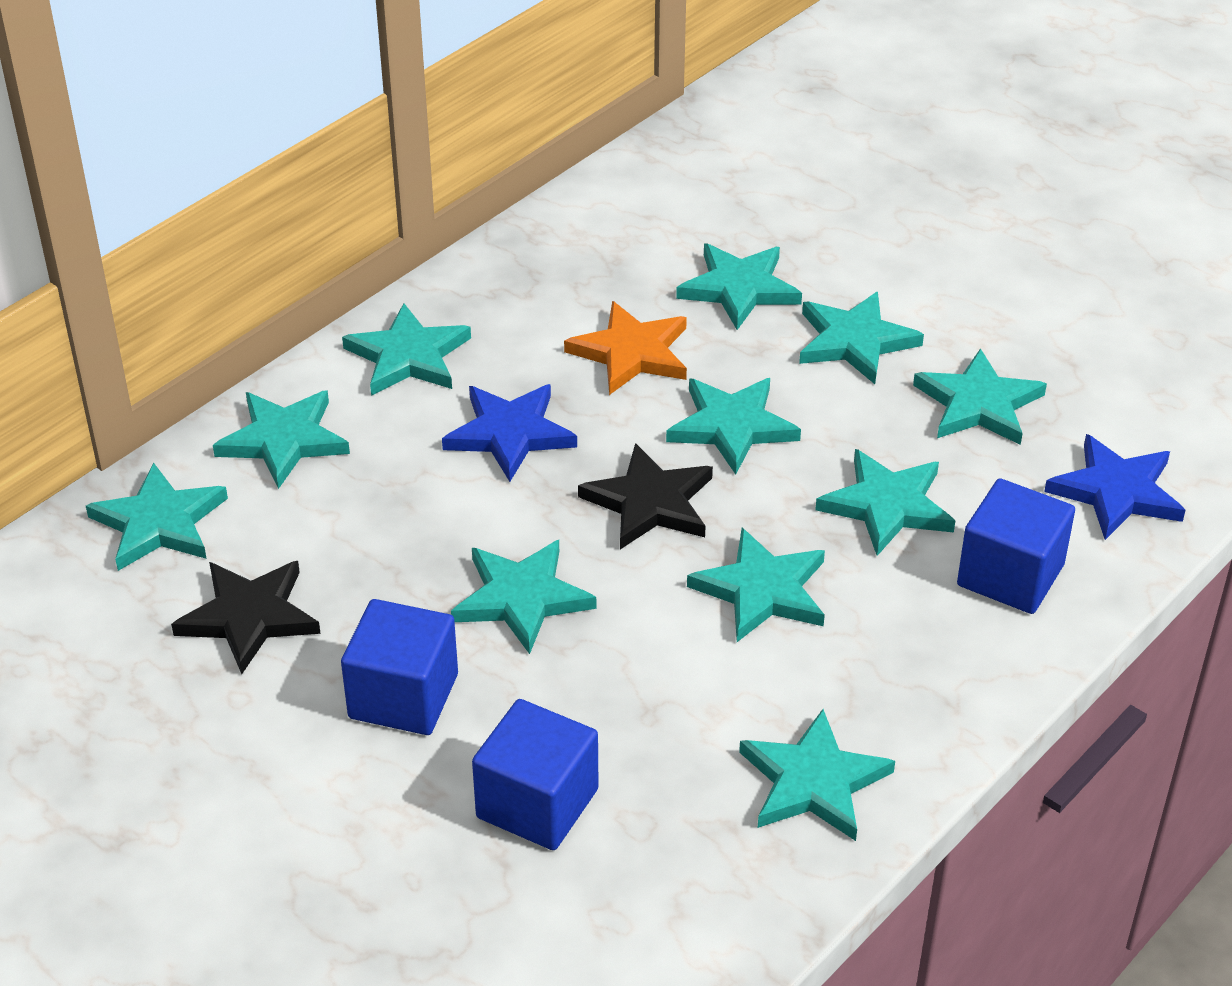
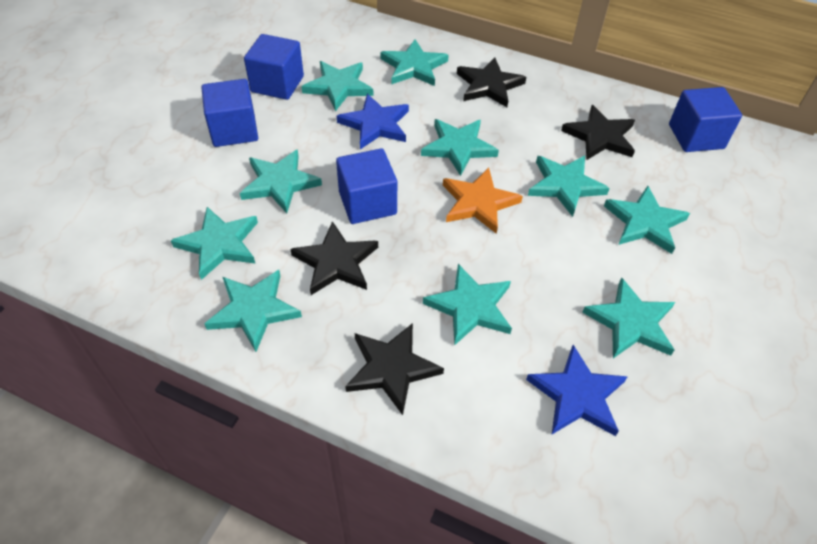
black star: [171,561,321,674] [578,443,713,549] = 2 -> [290,221,378,295] [345,323,444,415] [457,57,526,107] [561,105,635,160] = 4
blue cube: [341,599,458,735] [472,699,598,850] [957,478,1075,614] = 3 -> [201,79,258,147] [244,34,304,100] [336,148,397,224] [669,87,742,152] = 4
turquoise star: [86,463,228,571] [213,390,350,489] [342,303,471,396] [451,540,596,654] [666,378,801,475] [676,243,802,330] [687,528,825,642] [739,709,895,841] [799,292,924,384] [815,449,955,556] [913,348,1047,445] = 11 -> [171,207,258,280] [204,270,302,352] [240,149,322,213] [301,61,373,111] [380,39,449,86] [421,119,499,176] [423,264,512,346] [528,156,610,217] [582,277,675,358] [604,186,690,254] = 10

